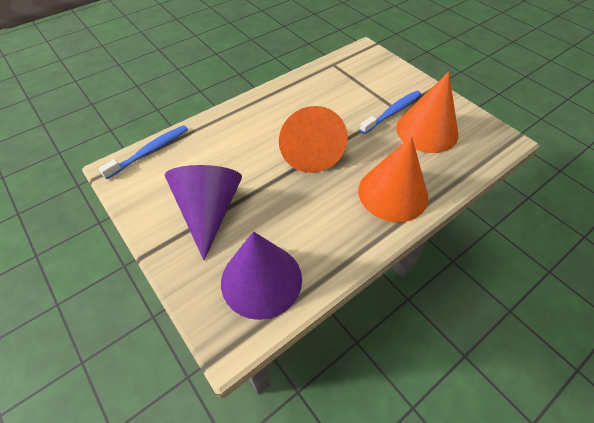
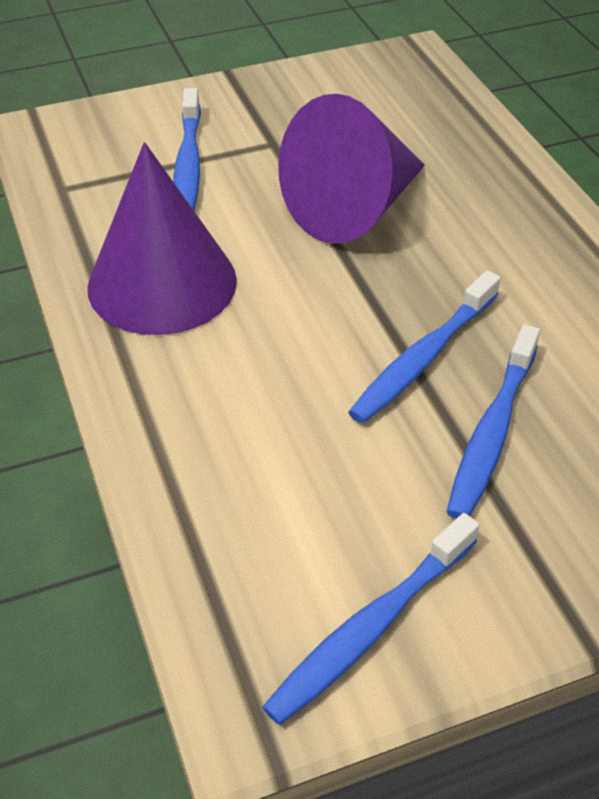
blue toothbrush: [98,125,188,179] [360,91,421,134] = 2 -> [174,88,201,210] [262,513,479,725] [348,270,501,423] [446,324,540,519] = 4
orange cone: [279,106,348,173] [358,136,428,222] [396,72,458,153] = 3 -> none = 0

